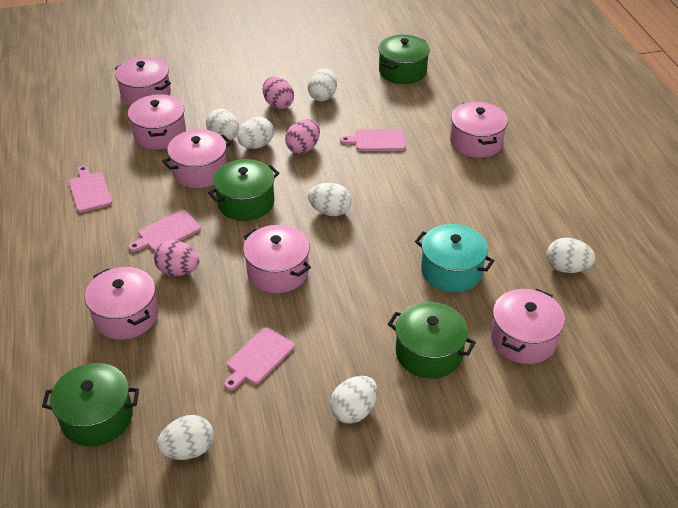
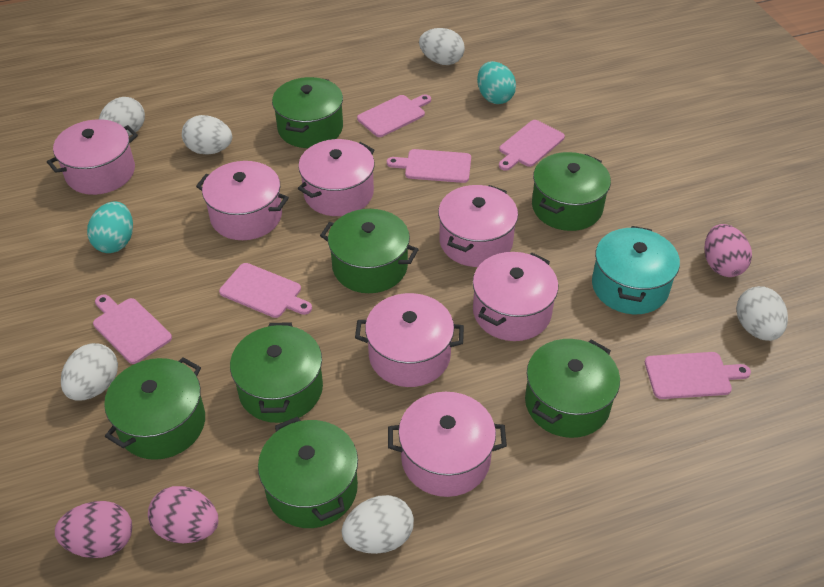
green pot: [42,363,139,446] [208,159,279,221] [378,35,430,84] [388,302,476,379] = 4 -> [104,357,205,460] [230,322,323,423] [258,417,358,528] [272,77,343,148] [320,209,419,293] [525,339,620,438] [532,152,611,231] = 7
pink cutting board: [69,166,112,212] [128,210,201,252] [224,328,295,390] [340,129,406,151] = 4 -> [93,294,172,364] [219,263,312,318] [357,94,431,137] [387,149,471,183] [499,120,565,171] [645,352,751,399] = 6
turquoise egg: none = 0 -> [87,201,133,253] [477,61,516,104] = 2
white egg: [157,415,214,460] [206,109,239,141] [237,117,274,149] [308,68,337,101] [308,183,352,216] [330,376,378,424] [547,238,595,273] = 7 -> [61,343,118,401] [99,97,145,136] [182,115,232,155] [341,495,414,554] [419,28,465,65] [736,286,788,341] = 6

